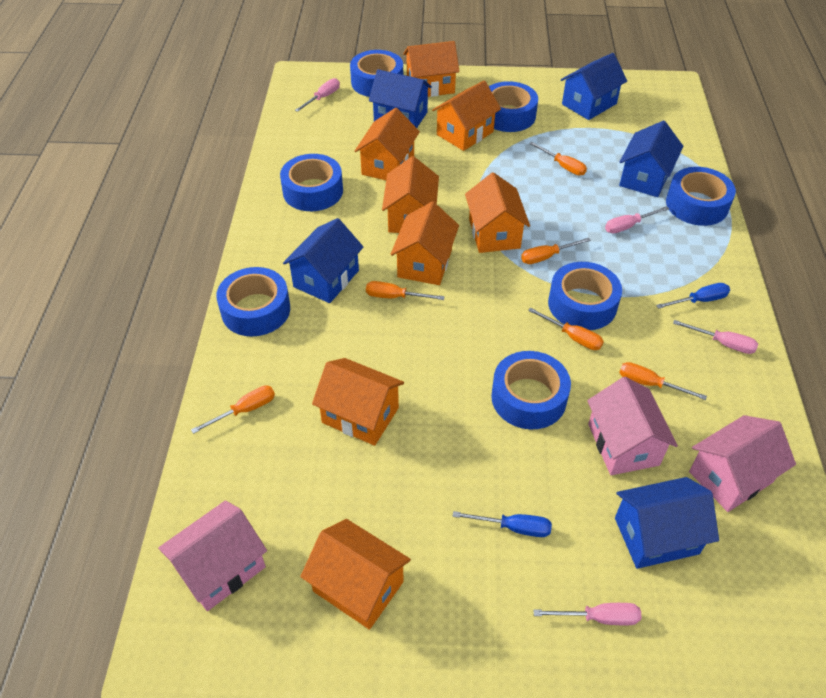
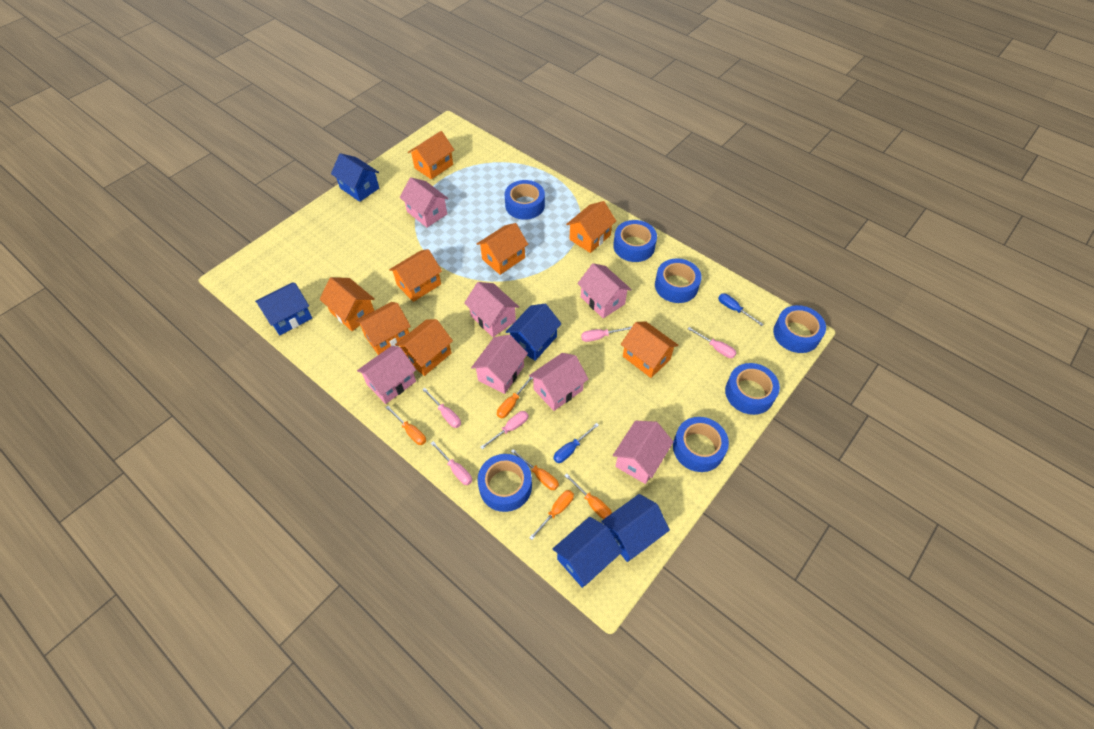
orange screwdriver: [191,385,275,434] [366,281,445,300] [521,238,591,264] [528,308,604,350] [529,142,587,176] [619,362,707,400] = 6 -> [385,406,426,445] [497,377,533,418] [511,449,559,490] [529,490,574,540] [564,474,612,519] = 5
pink house: [158,500,267,611] [587,377,678,475] [689,415,796,512] = 3 -> [357,346,416,404] [400,177,449,228] [464,282,519,337] [471,335,528,394] [529,353,588,411] [577,263,632,318] [613,421,674,484] = 7
pink screwdriver: [295,78,340,112] [533,603,641,626] [605,206,669,234] [673,320,758,354] = 4 -> [422,388,461,428] [431,441,472,485] [480,411,529,449] [581,326,632,342] [688,327,736,358] = 5

